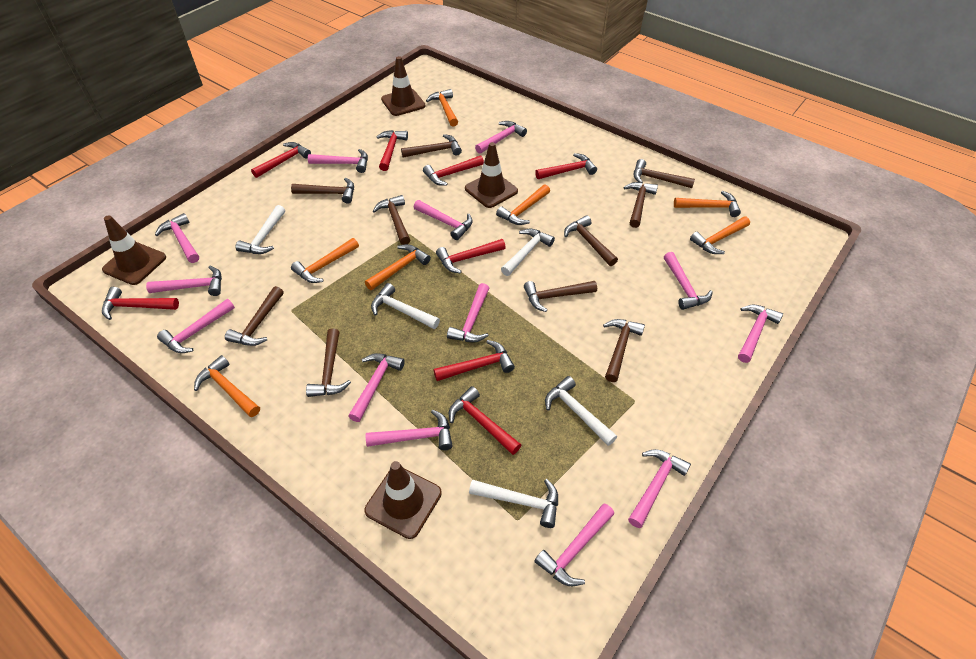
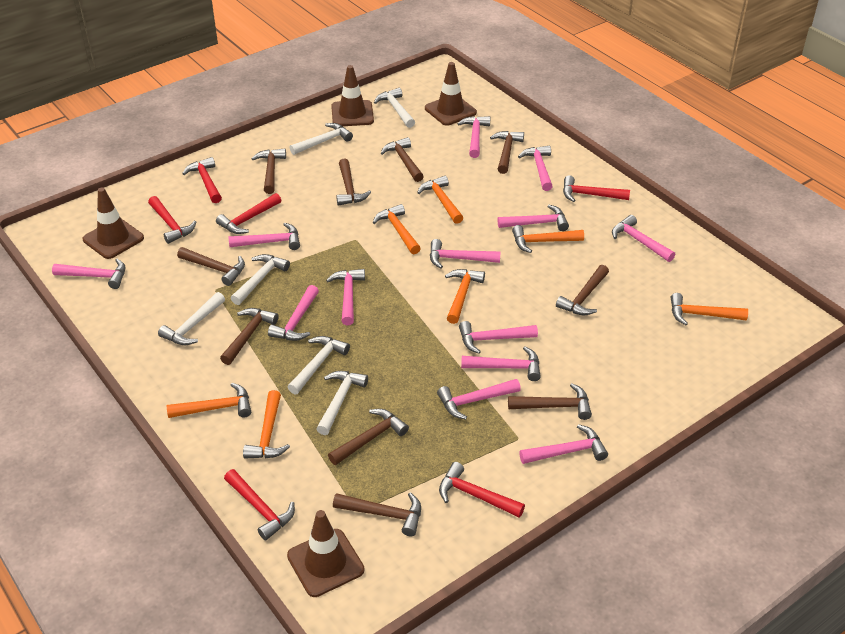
red hammer: [102,287,179,320] [251,142,311,178] [376,130,408,171] [423,156,484,186] [434,340,515,381] [436,239,506,274] [449,386,521,455] [535,153,597,179] = 8 -> [148,196,196,244] [182,157,222,203] [216,193,281,234] [224,469,295,540] [439,462,525,518] [563,175,630,202] = 6
white hammer: [236,205,285,254] [371,283,440,329] [469,479,558,528] [501,229,555,276] [545,376,617,446] = 5 -> [158,292,225,345] [231,254,290,305] [288,336,350,394] [290,123,353,155] [316,371,368,435] [374,88,415,128] = 6

